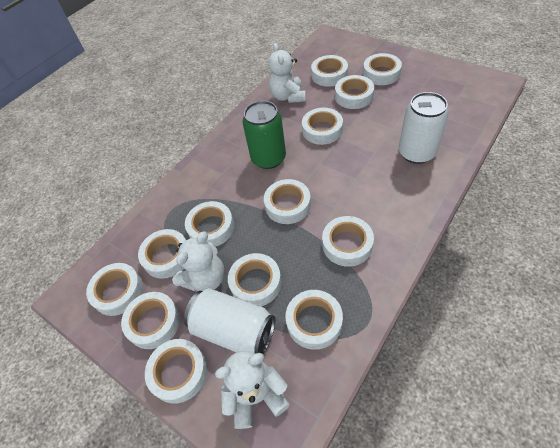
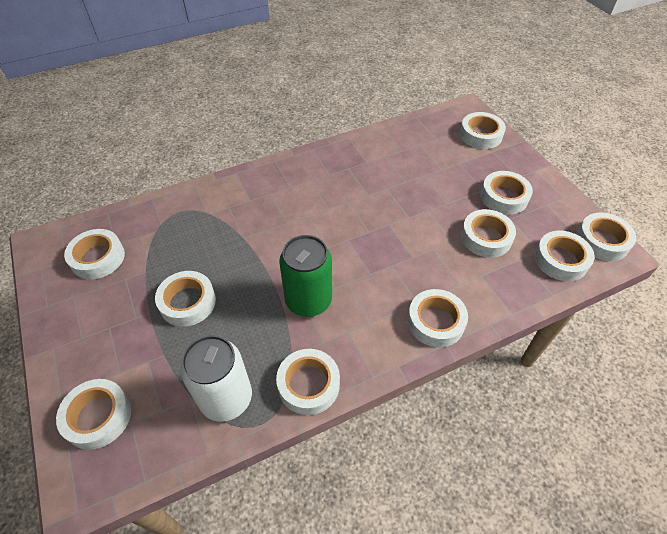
white can: [184,288,275,354] [399,92,449,164] = 2 -> [180,335,252,422] = 1
white tape: [86,263,143,316] [121,292,180,349] [138,229,186,279] [145,339,208,404] [185,201,234,247] [228,253,282,306] [264,179,311,224] [286,290,343,350] [302,108,343,145] [311,55,348,87] [322,216,374,267] [335,75,374,109] [363,53,402,85] = 13 -> [56,379,131,450] [64,229,125,279] [155,271,216,327] [276,349,340,415] [407,289,468,347] [460,112,506,149] [461,209,516,258] [480,171,533,214] [534,231,595,281] [576,213,636,261] = 10
white teddy bear: [172,232,224,292] [215,351,290,429] [268,43,306,103] = 3 -> none = 0

